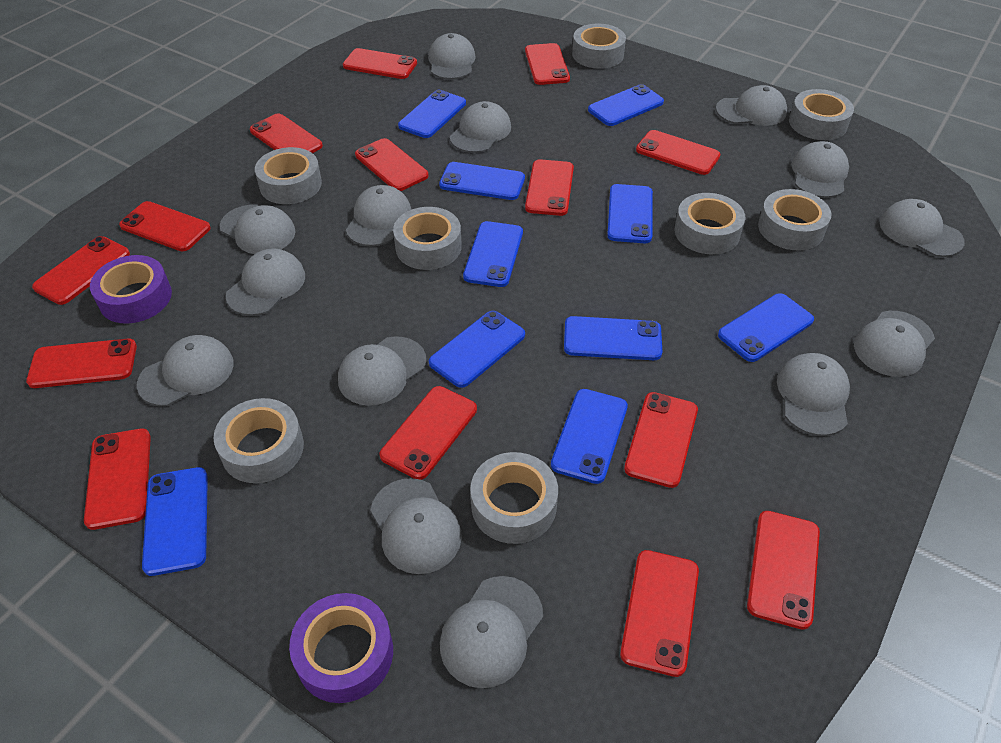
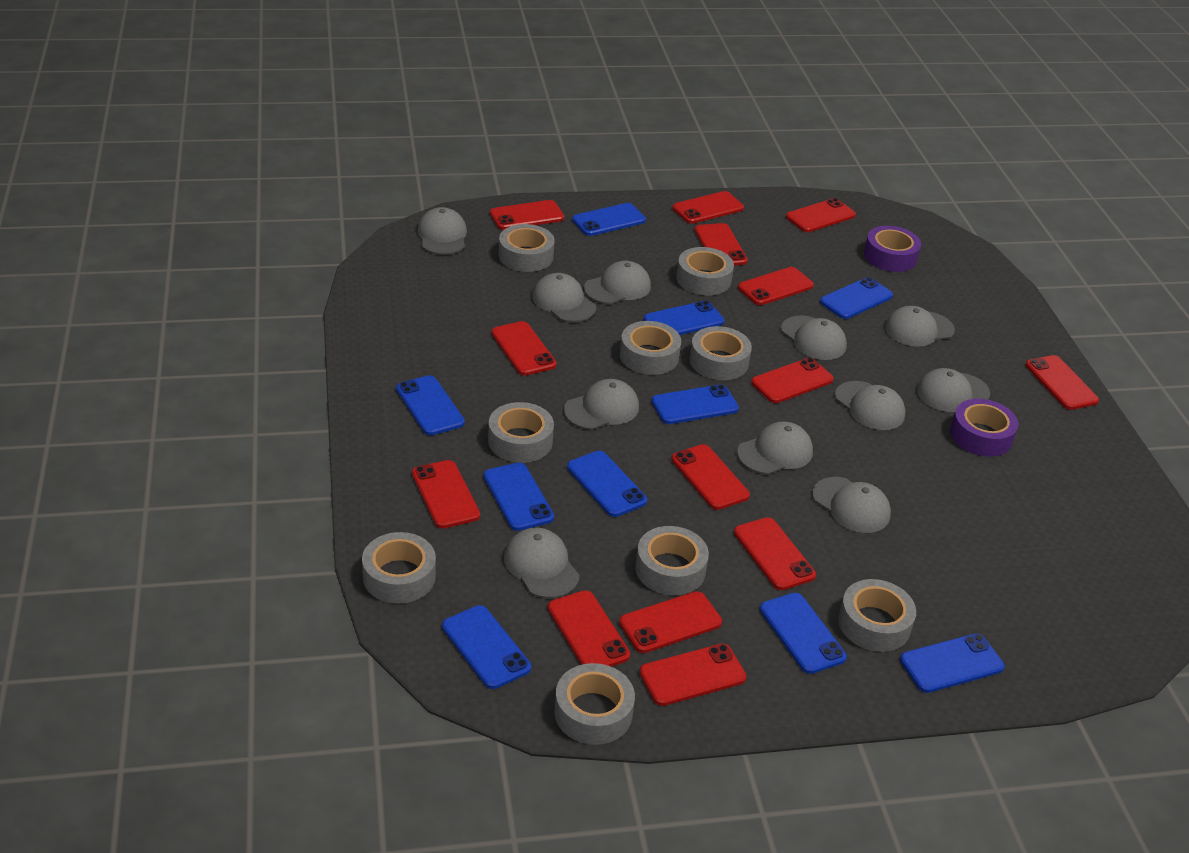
grey cap: [137,335,234,406] [220,205,295,254] [226,248,305,316] [338,336,427,406] [346,185,411,247] [370,478,462,574] [428,33,476,80] [440,576,543,688] [450,101,511,153] [716,85,787,126] [777,353,850,436] [792,141,849,198] [854,311,935,377] [880,199,965,257] = 14 -> [417,207,467,255] [504,528,580,598] [532,273,596,322] [564,379,639,430] [584,261,651,304] [737,422,813,475] [781,315,847,360] [812,477,891,533] [835,381,906,430] [885,306,955,347] [917,368,990,412] = 11
grey tape: [213,398,304,483] [255,147,322,204] [393,207,462,270] [470,452,558,544] [572,24,626,69] [675,193,745,254] [758,189,831,251] [789,89,854,140] = 8 -> [362,532,436,604] [488,402,554,463] [499,224,555,272] [554,663,635,745] [620,321,681,375] [635,526,709,595] [676,247,734,295] [689,326,752,380] [838,579,916,652] = 9

